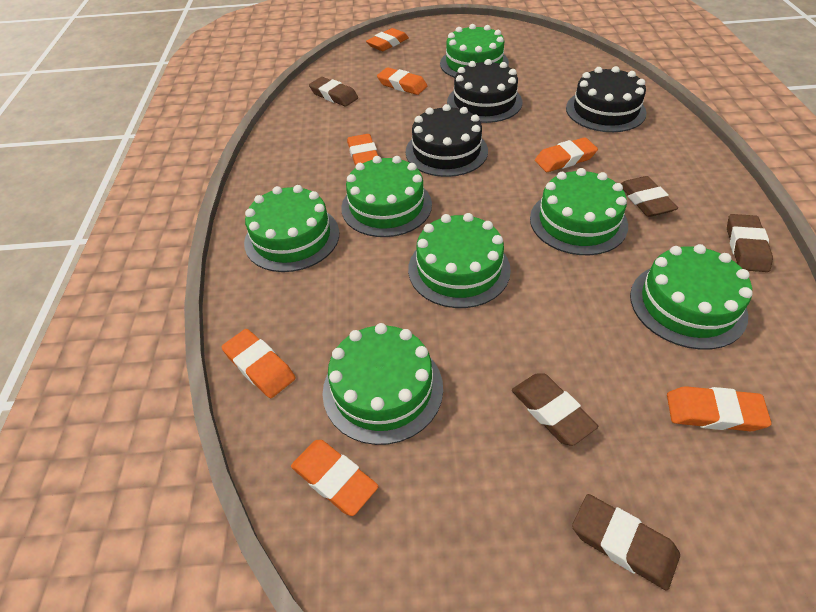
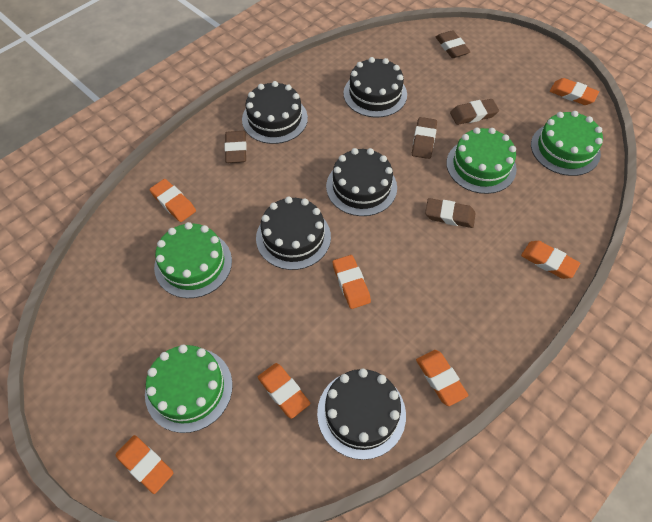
black cake: [406,104,488,177] [447,59,522,123] [566,66,647,132] = 3 -> [242,81,308,144] [256,196,331,270] [317,369,406,460] [326,148,397,216] [343,57,407,118] = 5
green cake: [244,185,339,272] [323,323,443,445] [341,156,432,237] [408,213,511,308] [440,24,509,78] [530,168,628,255] [630,244,753,350] = 7 -> [145,345,233,433] [154,222,232,298] [446,127,517,194] [531,111,603,176] = 4

